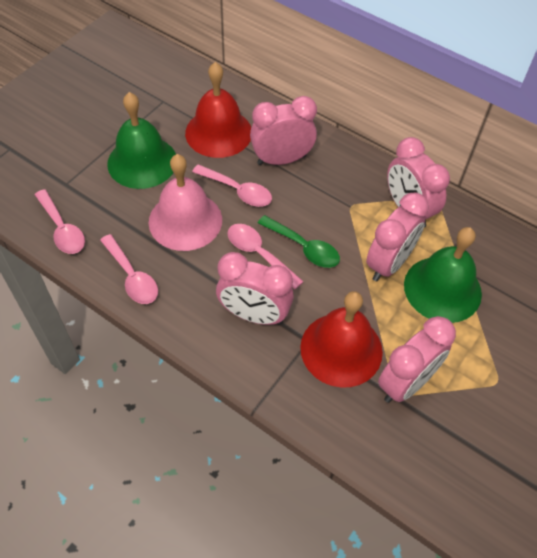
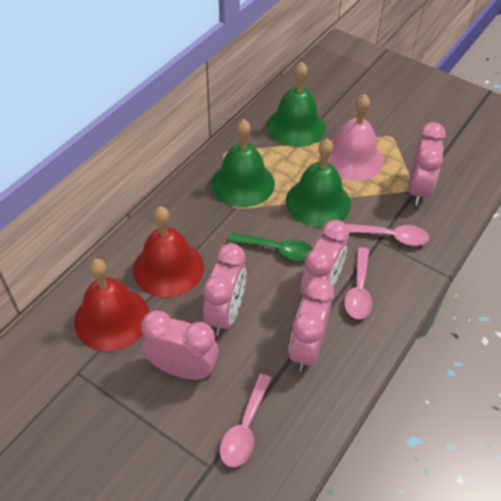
green bell: [107,92,176,189] [404,227,482,323] = 2 -> [211,119,275,207] [267,62,326,147] [286,139,351,227] = 3
pink spoon: [35,189,85,254] [100,234,158,304] [192,164,272,207] [228,224,304,289] = 4 -> [220,374,272,467] [344,247,372,319] [346,224,429,246] = 3

